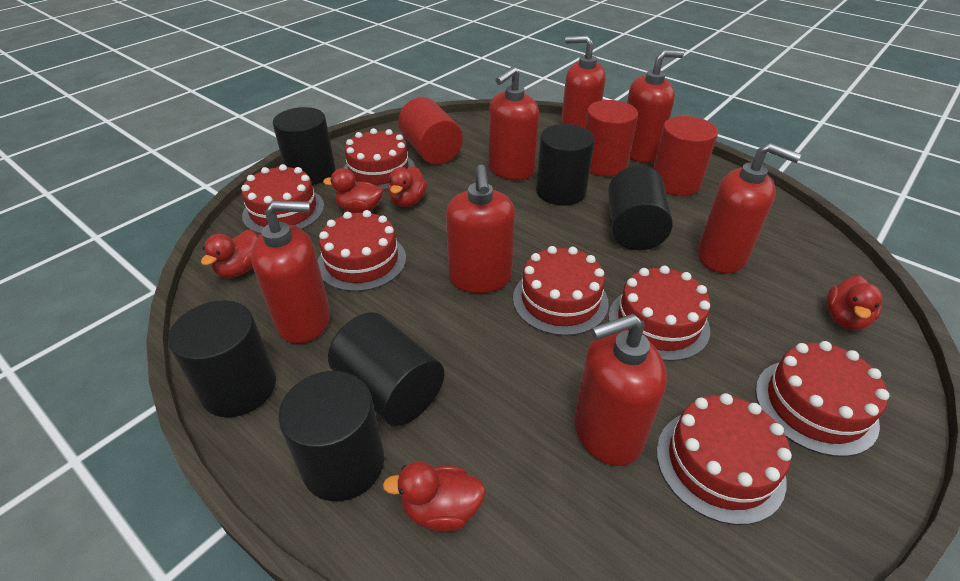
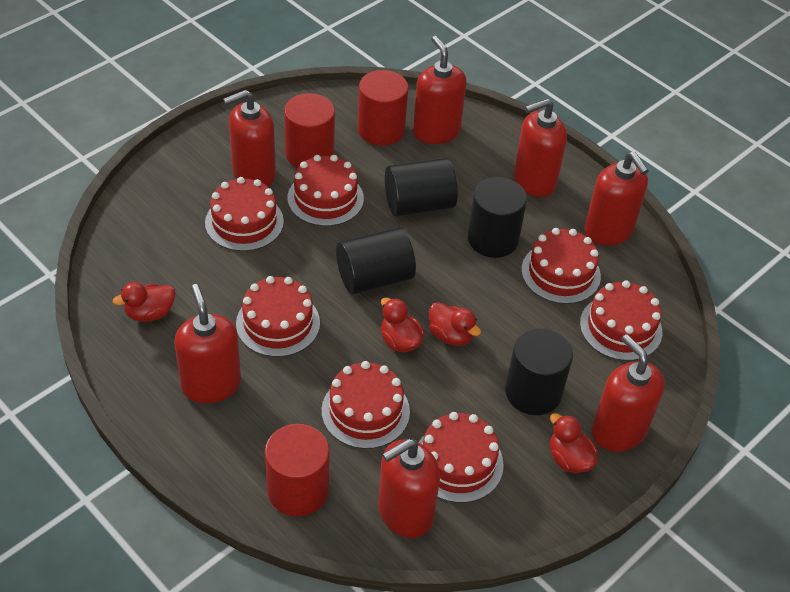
black cylinder: [168,300,276,417] [273,107,336,185] [278,371,384,501] [328,312,444,426] [536,124,595,206] [608,166,673,250] = 6 -> [336,227,416,294] [385,157,458,217] [468,177,527,258] [505,328,573,415] = 4
red duck: [201,230,258,278] [323,168,383,213] [383,461,486,531] [388,166,427,207] [827,276,883,330] = 5 -> [113,282,175,322] [381,297,425,352] [429,302,481,346] [550,413,598,473] = 4

